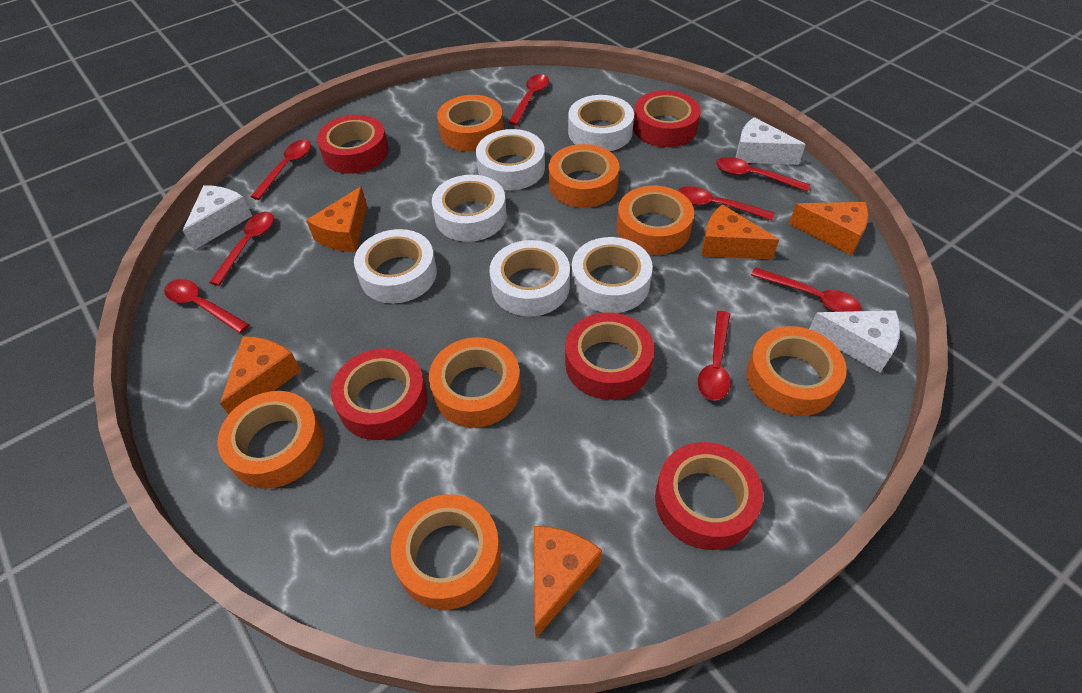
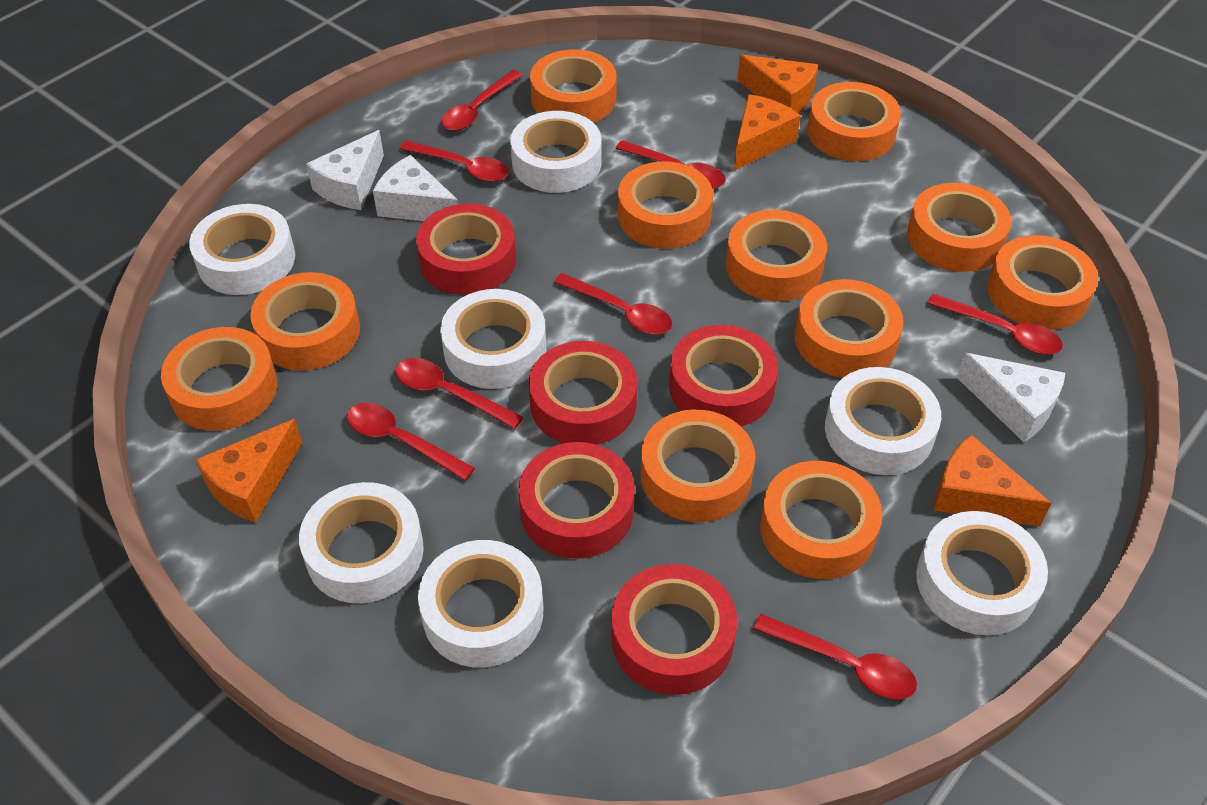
orange cheese: [220,336,301,415] [306,186,367,252] [534,526,602,638] [701,204,779,260] [789,202,869,255] = 5 -> [195,419,302,523] [734,94,801,171] [737,55,818,113] [934,435,1052,526] = 4
orange tape: [217,391,324,489] [391,494,501,610] [429,337,521,428] [437,95,504,152] [549,144,619,208] [617,186,694,255] [746,326,847,416] = 7 -> [161,327,278,431] [250,272,360,371] [530,49,617,123] [618,161,713,249] [641,409,755,522] [726,210,827,301] [760,461,882,579] [795,279,903,378] [807,82,901,161] [907,183,1011,272] [987,235,1098,330] = 11
white tape: [354,229,437,303] [432,175,507,242] [476,129,545,190] [490,240,570,316] [568,95,634,151] [571,237,653,313] = 6 -> [189,204,295,295] [299,482,424,603] [418,540,543,667] [441,289,546,389] [510,111,602,193] [825,367,941,475] [916,511,1048,635] = 7

